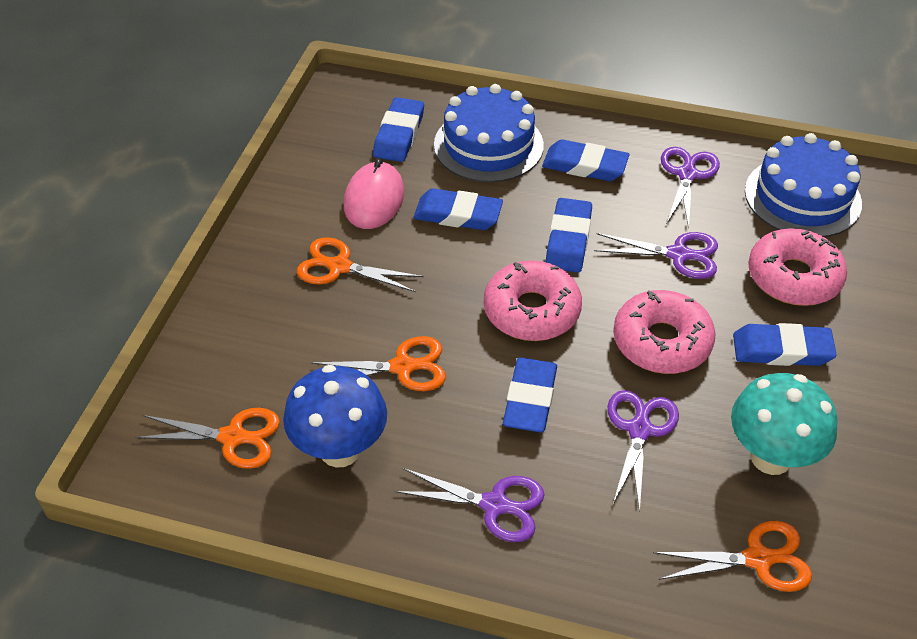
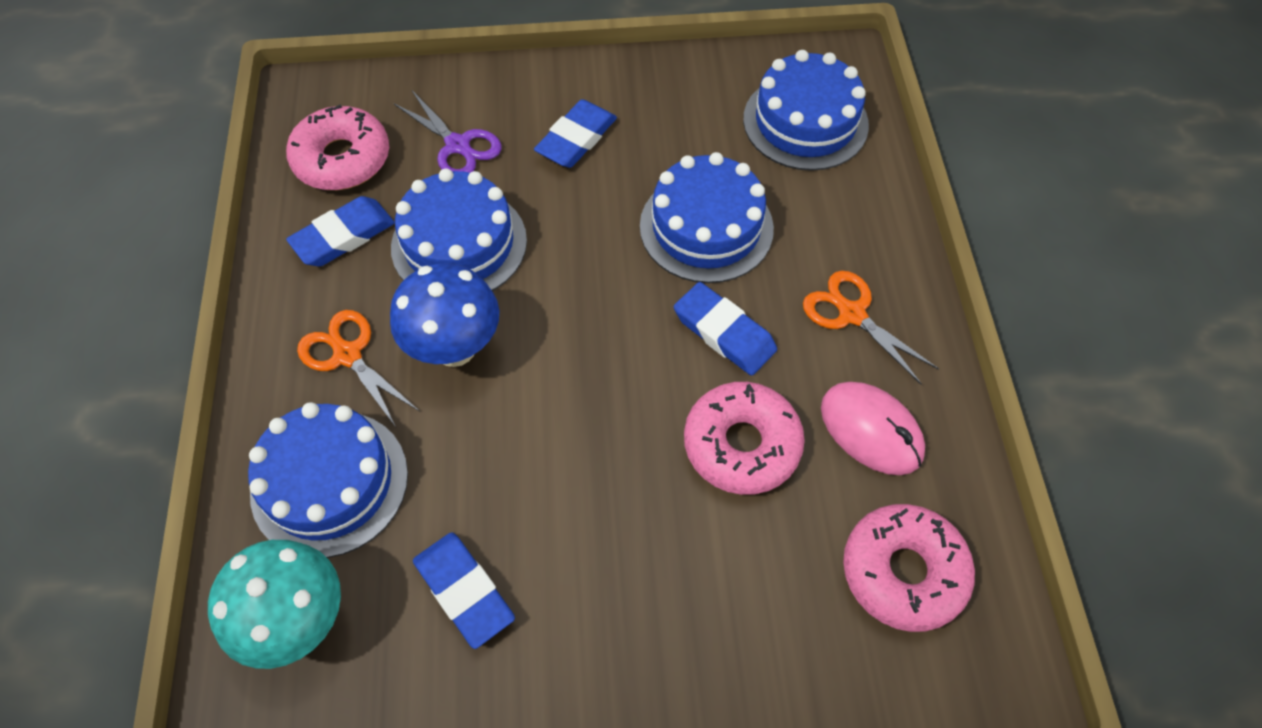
blue cake: [434,84,544,183] [745,133,862,237] = 2 -> [248,402,408,558] [391,168,527,291] [640,152,774,283] [743,50,869,171] = 4
blue eraser: [373,97,424,162] [413,188,503,230] [503,358,557,432] [542,139,630,181] [545,198,592,273] [733,323,837,366] = 6 -> [286,196,395,266] [413,532,515,649] [534,99,617,168] [674,282,777,376] = 4
orange scissors: [135,408,280,469] [297,237,424,292] [310,336,446,391] [653,521,812,592] = 4 -> [297,310,419,427] [803,271,939,385] = 2
purple scissors: [395,468,544,542] [594,232,718,279] [607,390,679,513] [661,147,720,229] = 4 -> [394,91,501,173] = 1

